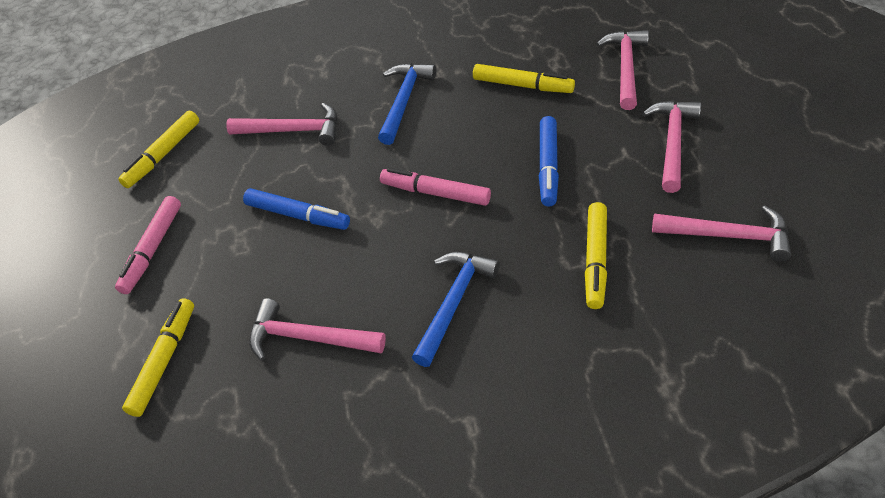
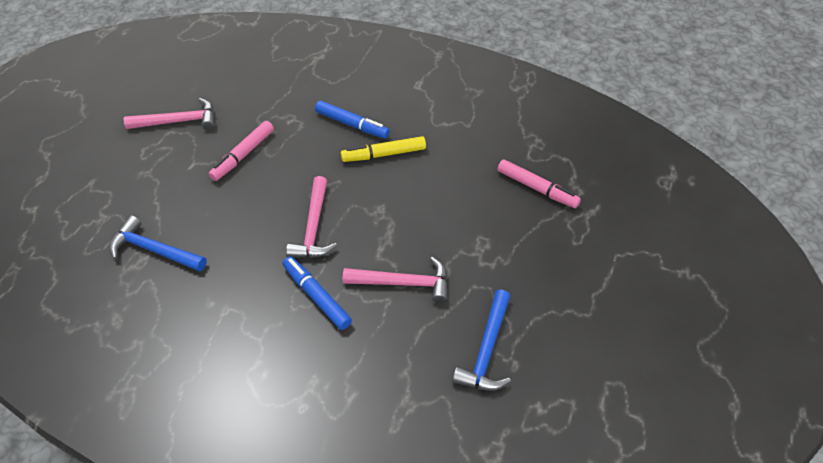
pink hammer: [226,103,338,146] [249,298,386,361] [596,30,649,110] [643,101,701,193] [652,205,792,261] = 5 -> [124,98,215,130] [286,176,337,258] [343,257,448,303] = 3
yellow marker: [118,111,200,188] [122,298,194,417] [473,64,575,93] [585,202,607,309] = 4 -> [341,136,426,162] = 1

